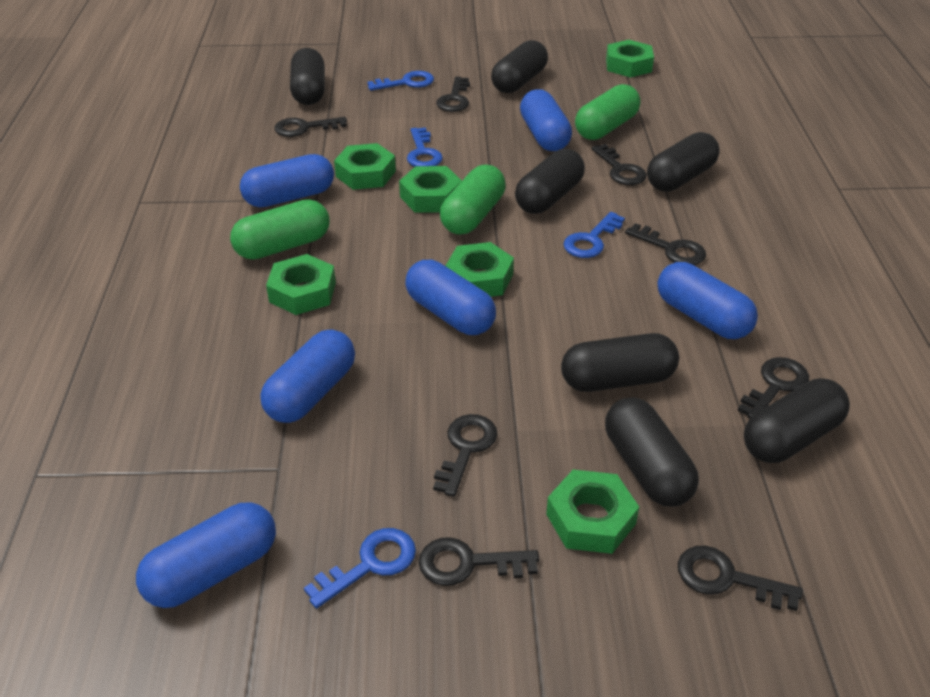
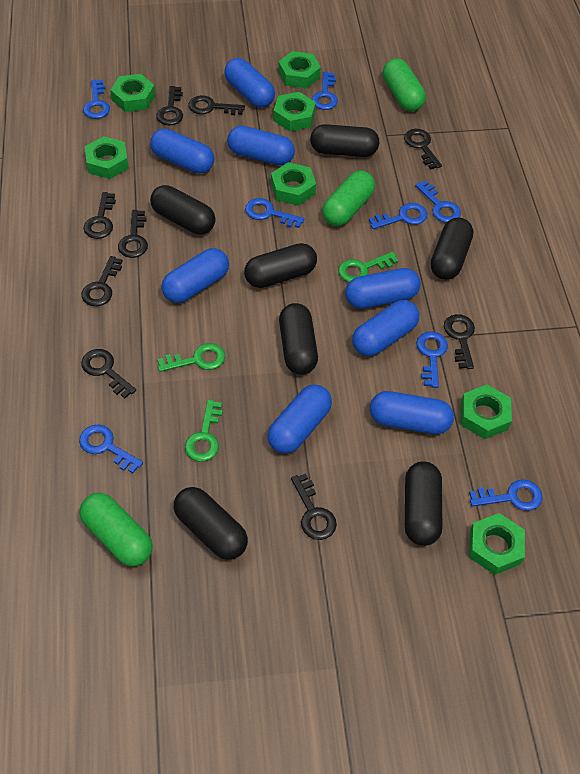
black key: [274,117,347,137] [419,537,539,586] [433,414,497,497] [436,77,470,112] [592,144,647,185] [625,223,706,265] [678,546,803,611] [737,357,809,418] = 8 -> [81,256,122,306] [81,349,136,398] [83,192,116,239] [118,210,148,258] [156,86,183,125] [188,95,245,115] [291,473,337,540] [404,129,442,169] [444,314,475,369] = 9
blue capsule: [136,502,276,608] [240,154,334,207] [260,330,355,423] [405,260,496,335] [520,89,572,151] [657,262,758,339] = 6 -> [150,128,214,174] [161,248,229,303] [224,58,275,108] [227,126,295,166] [267,385,332,454] [345,268,421,309] [352,300,419,356] [370,391,454,434] = 8
blue key: [304,528,416,608] [367,71,434,91] [407,127,443,167] [563,212,625,258] = 4 -> [79,424,143,473] [83,80,110,119] [245,198,305,228] [312,72,338,110] [369,203,427,229] [415,180,461,223] [416,331,448,388] [469,479,542,511] = 8
green key: none = 0 -> [158,343,225,372] [185,400,223,462] [338,252,398,282] = 3
green nut: [266,254,336,315] [334,143,396,190] [399,166,462,213] [445,242,514,297] [546,470,639,554] [606,40,654,78] = 6 -> [85,136,129,179] [110,74,156,112] [271,162,316,206] [273,92,316,132] [278,51,321,88] [461,385,512,439] [469,513,525,575] = 7

